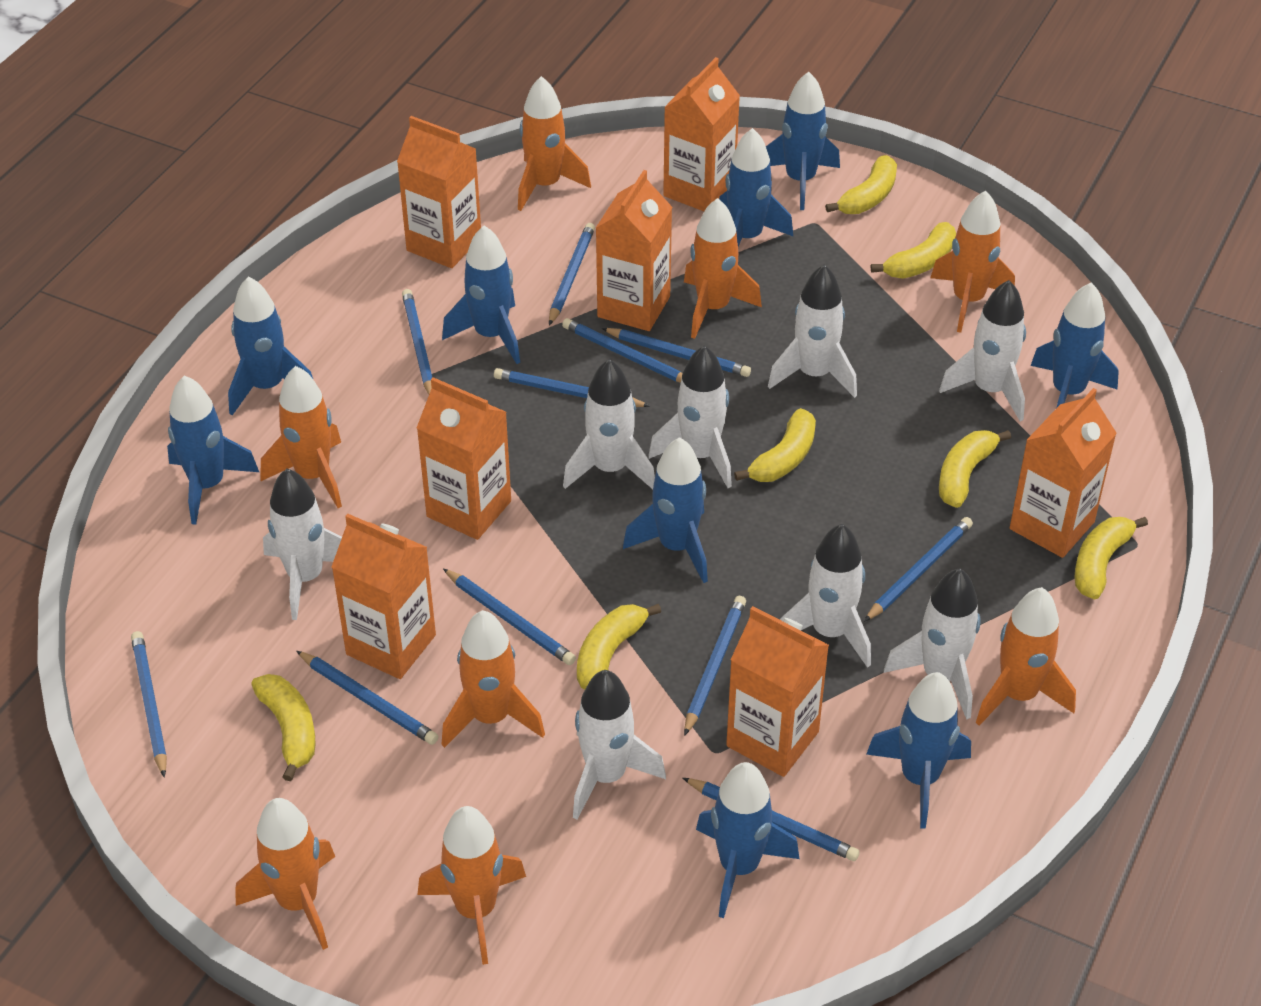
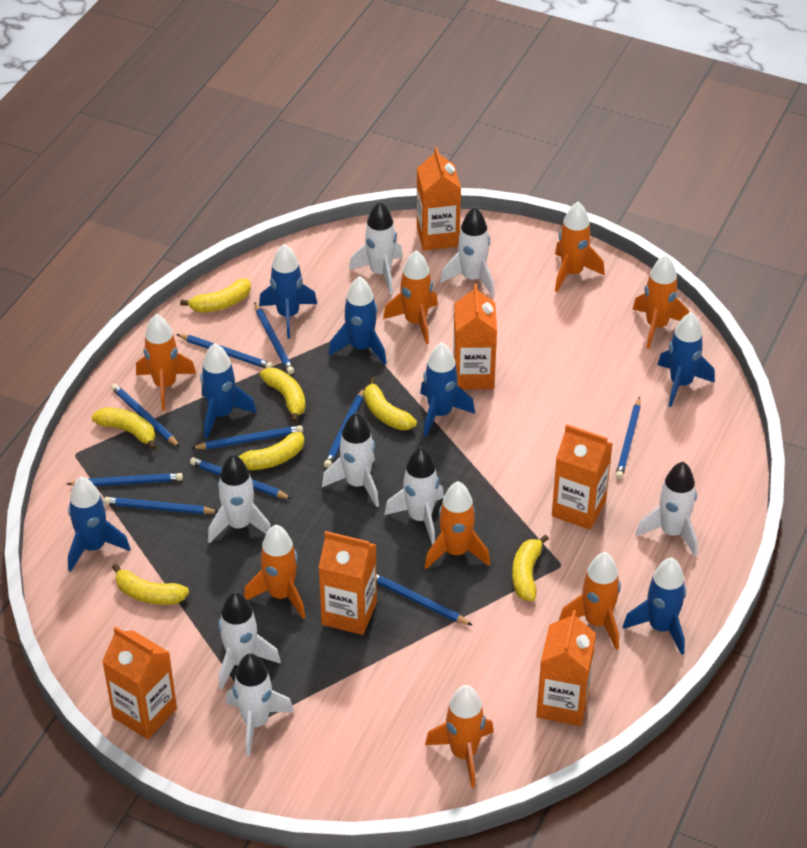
blue pencil: [131,631,167,778] [296,651,439,745] [402,289,432,395] [443,568,576,665] [494,368,650,407] [549,223,595,326] [562,318,682,383] [602,328,751,377] [683,778,860,861] [684,596,746,736] [864,517,973,622] = 11 -> [67,473,183,486] [104,497,218,514] [111,383,180,447] [176,334,273,369] [190,457,292,499] [192,425,303,449] [255,303,294,374] [324,388,364,468] [376,573,473,626] [615,397,641,479] = 10
blue rocket: [167,376,259,525] [228,277,313,415] [442,225,520,364] [623,437,708,583] [696,762,799,918] [719,128,794,247] [766,71,840,210] [866,672,971,829] [1031,282,1119,408] = 9 -> [68,476,131,572] [200,343,257,438] [259,244,317,339] [329,276,387,365] [420,342,475,437] [623,557,686,655] [658,312,715,407] = 7
orange carton: [332,514,436,679] [397,116,481,268] [417,377,511,540] [596,170,672,331] [663,57,740,211] [726,606,829,777] [1010,388,1117,558] = 7 -> [102,626,177,739] [318,531,377,635] [417,147,461,251] [453,284,497,389] [536,610,596,726] [552,424,613,530] = 6

